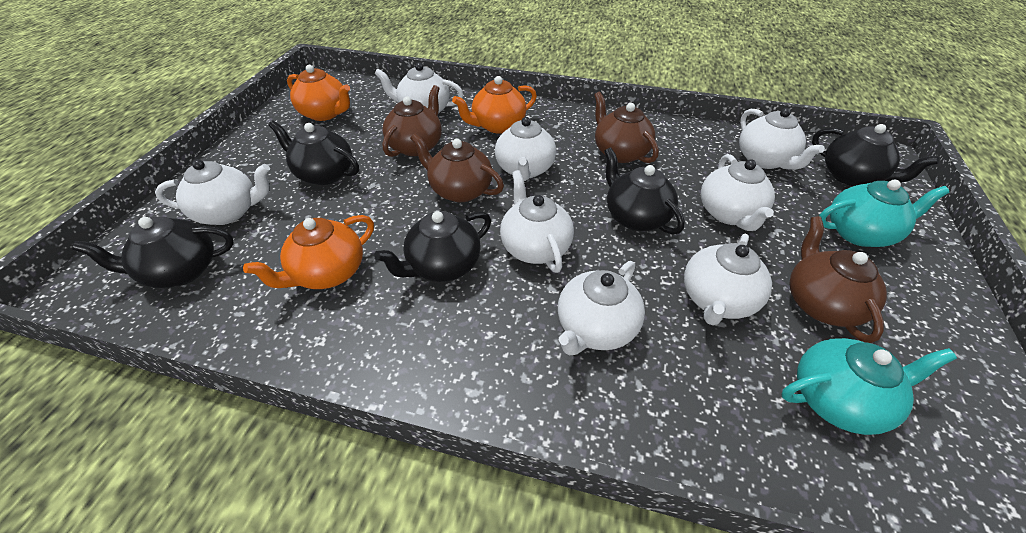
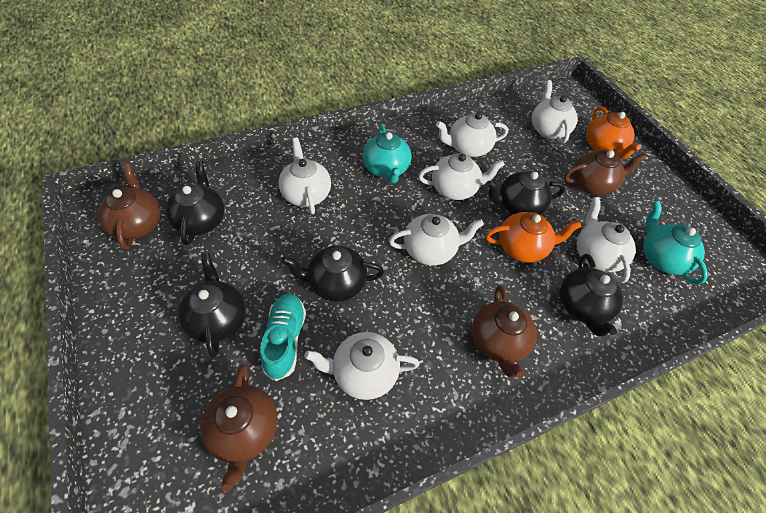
orange teapot: [243,215,374,289] [287,65,350,121] [452,76,537,134] = 3 -> [485,212,582,263] [586,106,641,159] = 2
turquoise shoe: none = 0 -> [260,293,306,381] = 1
white teapot: [155,159,270,225] [374,63,463,114] [495,116,556,181] [500,170,574,273] [558,261,645,355] [684,234,772,325] [701,154,775,231] [739,108,825,170] = 8 -> [279,138,331,214] [304,332,419,400] [389,214,484,265] [418,153,505,200] [436,112,508,157] [532,80,578,143] [577,197,636,283] = 7

